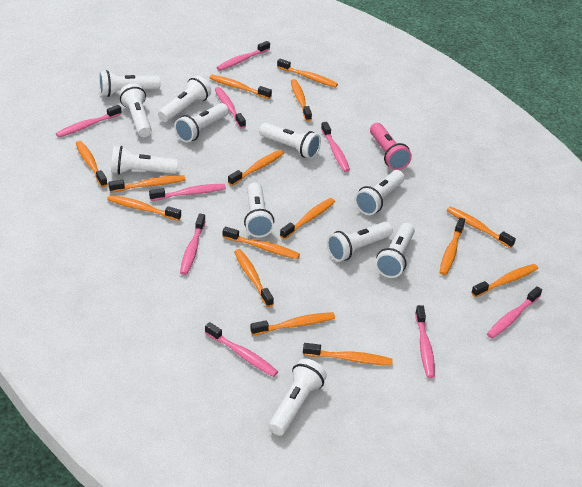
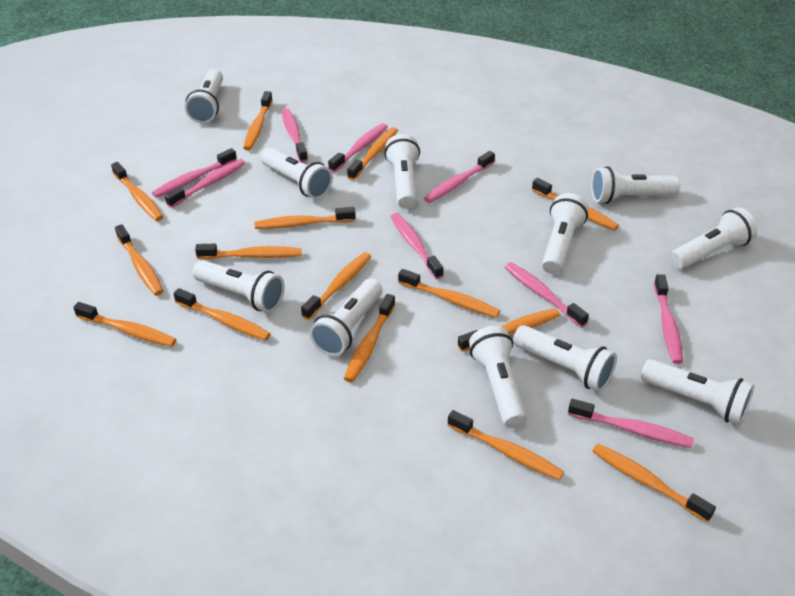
pink flashlight: [370,123,412,170] = 1 -> none = 0

